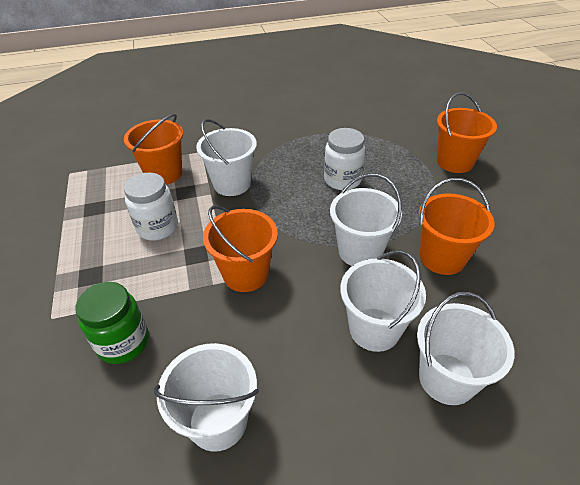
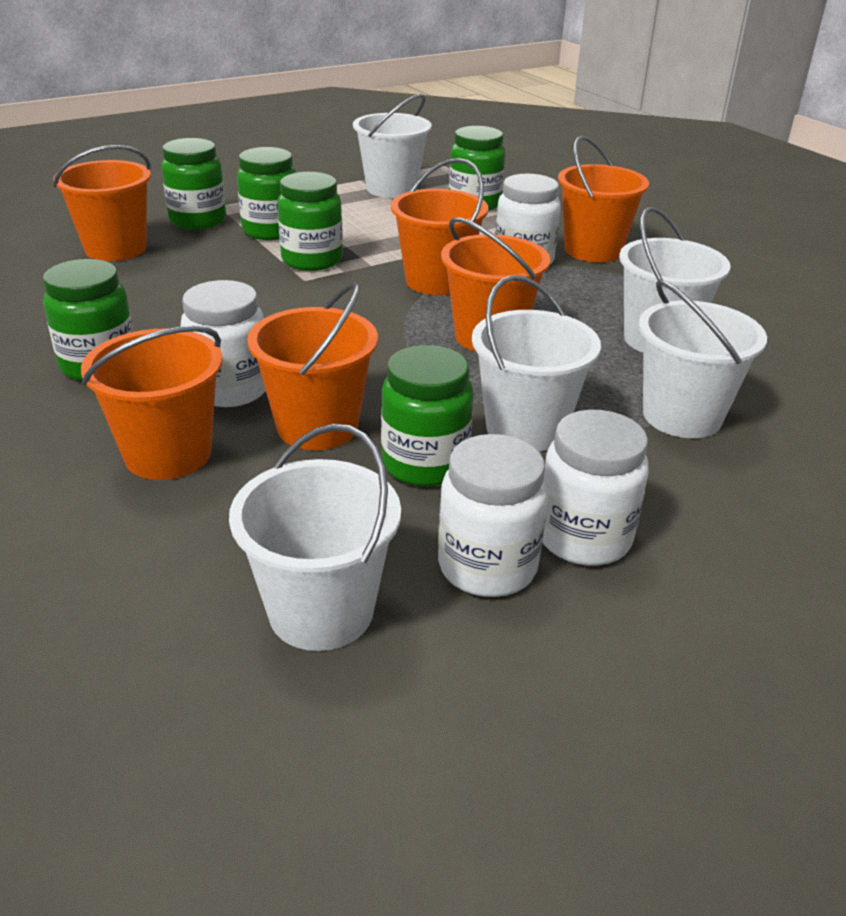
green jar: [75,282,149,364] = 1 -> [43,259,134,381] [161,138,226,230] [237,147,296,240] [277,172,343,271] [381,345,474,487] [449,126,505,211] = 6
orange bucket: [124,114,183,185] [203,206,278,292] [418,178,495,275] [437,92,497,173] = 4 -> [53,145,151,261] [81,326,223,480] [247,282,378,450] [391,158,488,295] [441,217,550,352] [558,136,649,262] = 6
white jar: [124,173,178,240] [324,128,366,190] = 2 -> [181,280,266,407] [438,434,548,597] [495,174,561,265] [542,410,649,566] = 4

